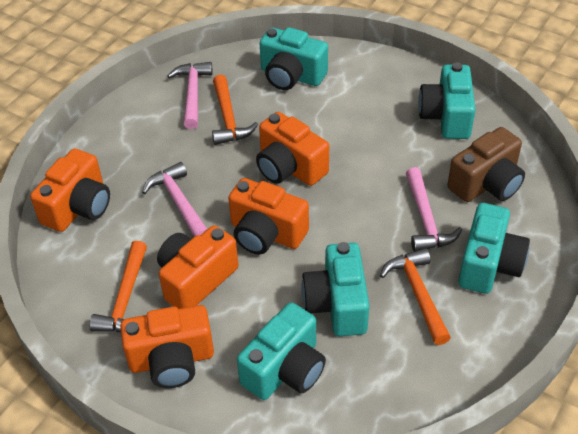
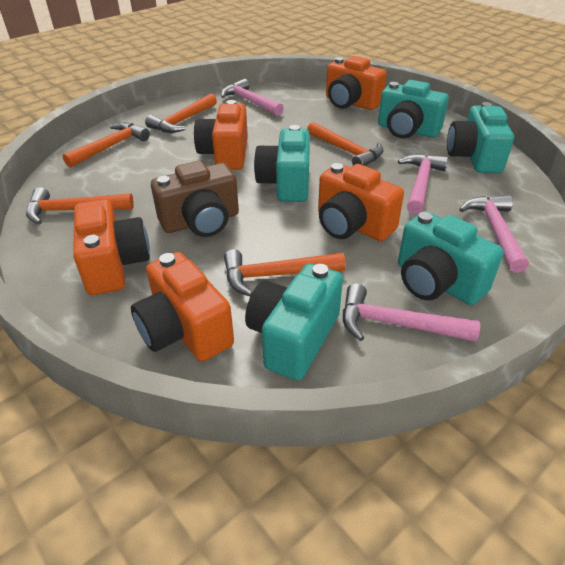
orange hammer: [89,241,147,332] [212,75,258,145] [380,248,451,345] = 3 -> [26,187,134,224] [62,122,150,168] [145,93,217,133] [224,249,346,296] [307,122,384,166] = 5
pink hammer: [142,162,207,237] [167,62,213,129] [406,167,462,251] = 3 -> [221,79,284,116] [343,283,480,342] [398,154,448,214] [459,195,529,272] = 4

